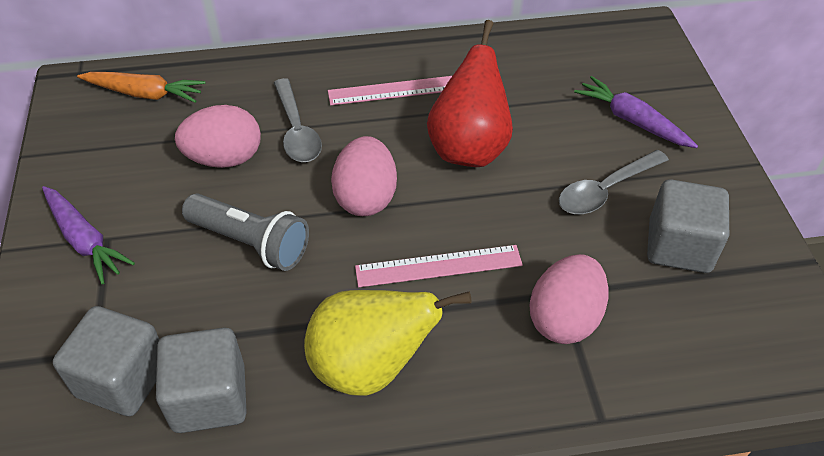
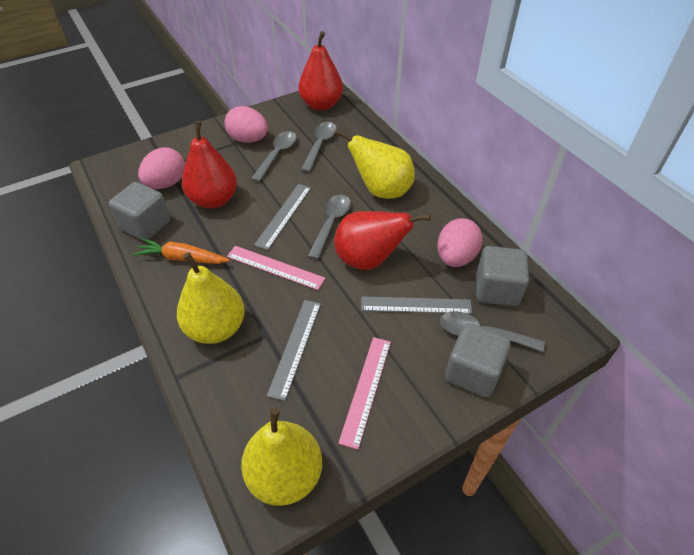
grey flashlight: [182,194,309,271] = 1 -> none = 0
grey ruler: none = 0 -> [254,184,311,250] [267,300,321,401] [361,296,472,314] = 3
grey spoon: [274,78,322,162] [559,150,669,214] = 2 -> [251,131,297,182] [301,122,337,172] [308,195,351,260] [440,311,545,352] = 4
purple carrot: [42,186,135,284] [574,76,698,148] = 2 -> none = 0
red pear: [427,20,513,167] = 1 -> [182,121,237,209] [298,31,343,111] [334,211,431,270] = 3
yellow pear: [304,290,471,396] = 1 -> [177,252,245,344] [241,407,322,506] [335,129,415,199] = 3

